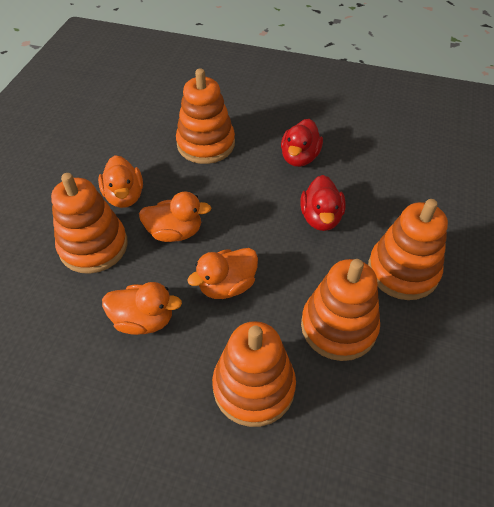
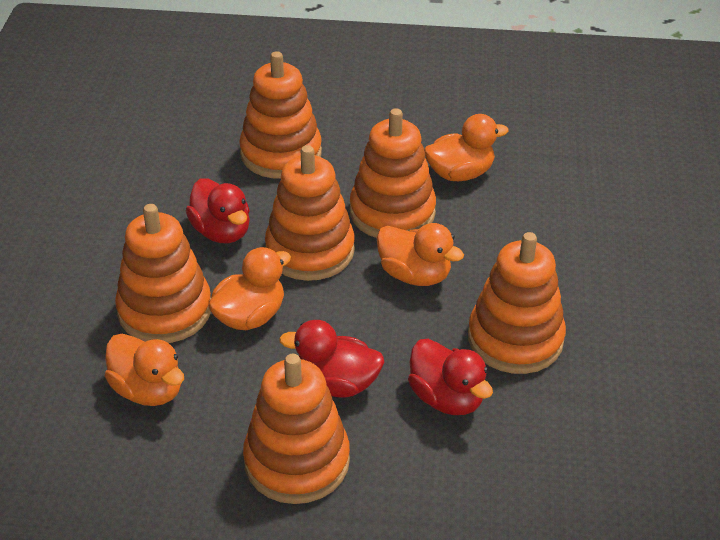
orange stacking toy: [51,173,128,274] [176,68,235,164] [212,321,296,427] [301,259,380,361] [368,199,448,300] = 5 -> [115,204,211,343] [239,51,322,179] [243,354,350,504] [265,145,355,281] [350,108,436,238] [468,232,566,374] = 6
red duck: [281,119,323,167] [300,175,346,231] = 2 -> [186,178,250,243] [279,320,384,398] [408,339,493,415] = 3

